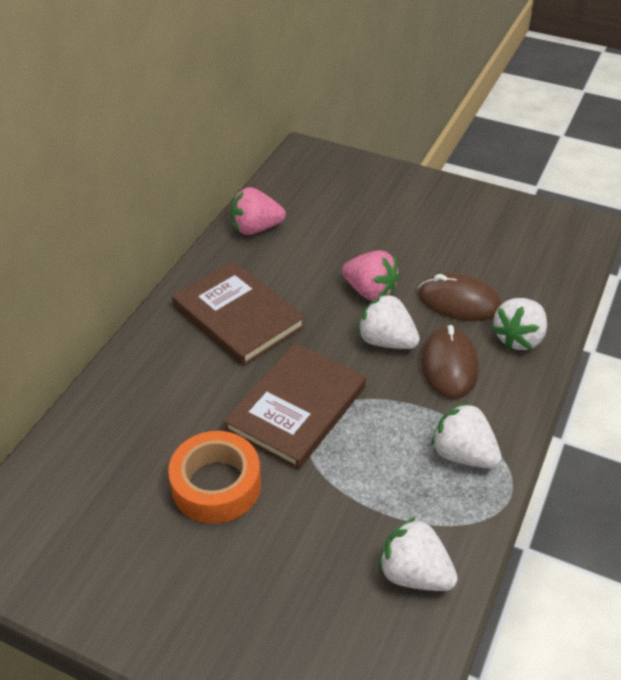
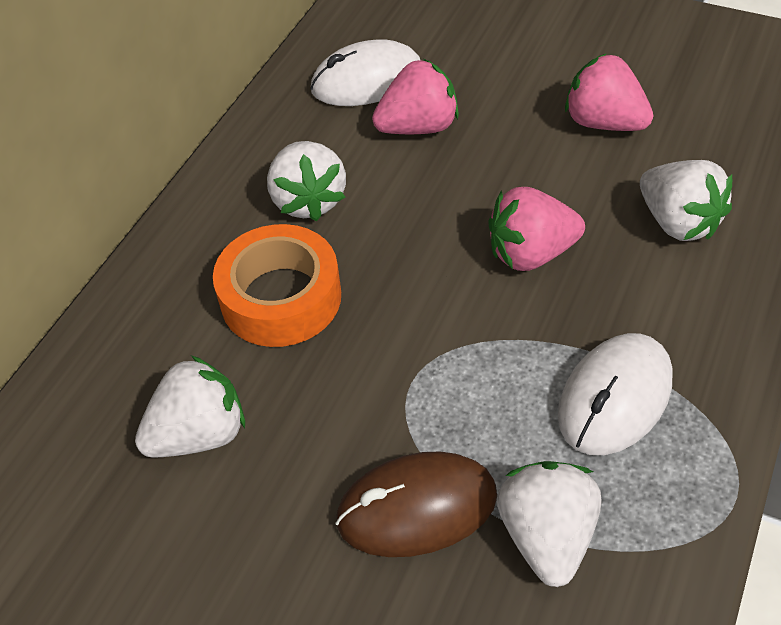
brown book: [172,261,305,366] [224,343,366,470] = 2 -> none = 0
brown mouse: [418,273,502,321] [421,325,479,399] = 2 -> [335,451,497,557] = 1
pink strawberry: [231,187,286,235] [342,250,400,301] = 2 -> [372,59,459,134] [489,187,585,271] [565,53,653,131] = 3
white mouse: none = 0 -> [310,39,421,106] [558,333,673,455] = 2

